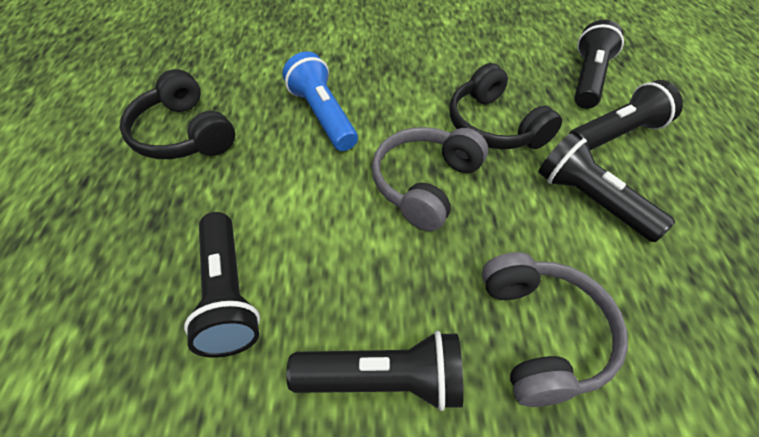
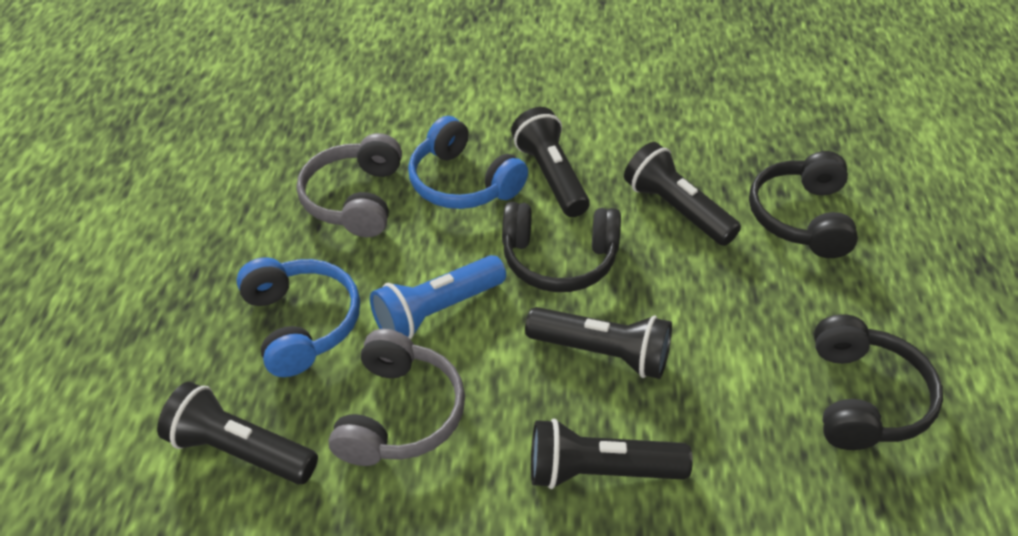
black headphones: [120,69,235,159] [449,63,562,149] = 2 -> [502,202,621,292] [749,151,858,258] [814,314,943,450] = 3
blue headphones: none = 0 -> [236,257,360,377] [408,116,528,209] = 2

